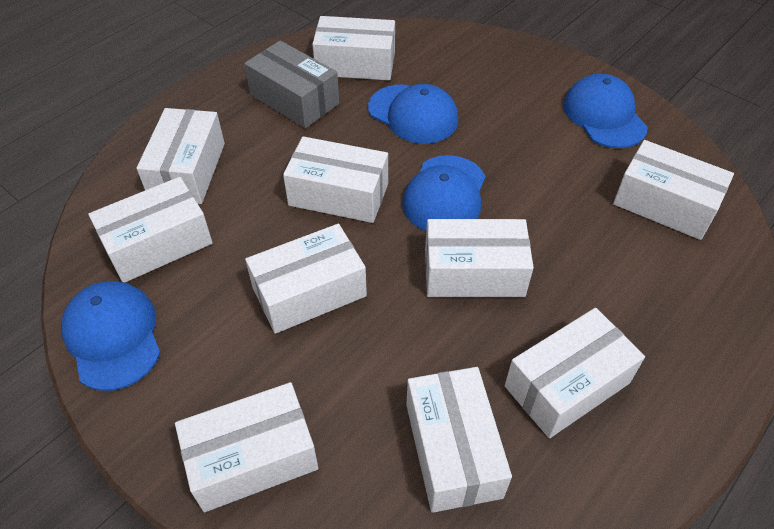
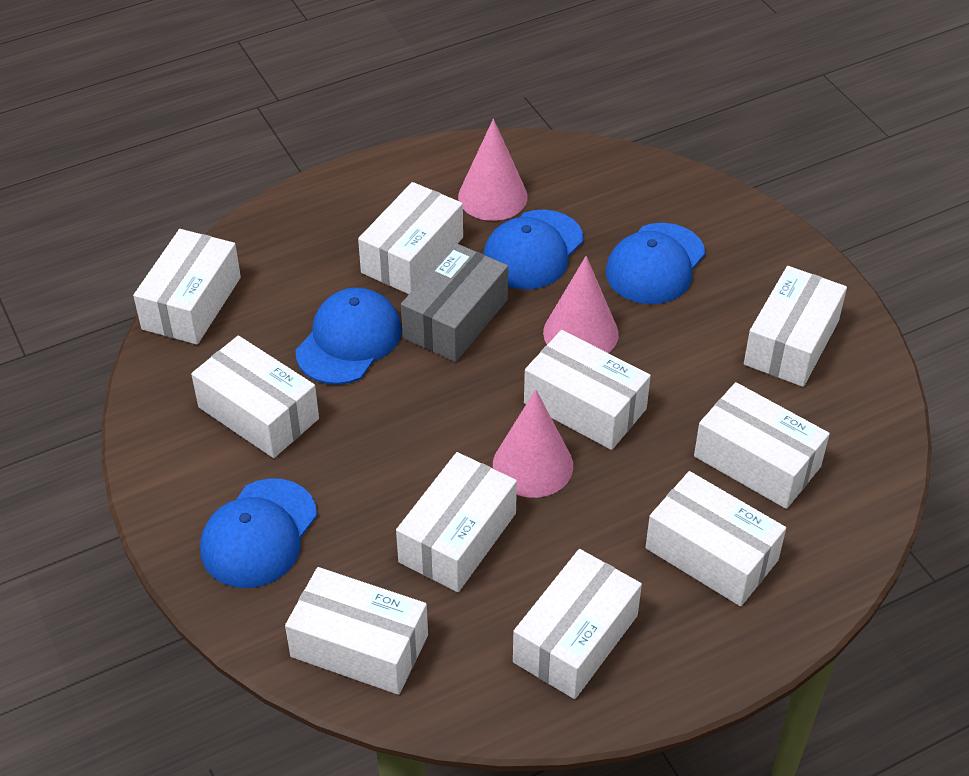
pink cone: none = 0 -> [458,119,528,221] [493,389,573,498] [543,256,619,353] = 3

